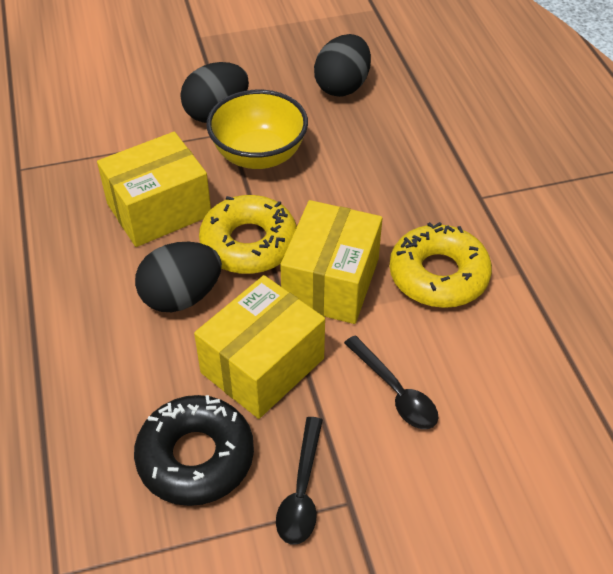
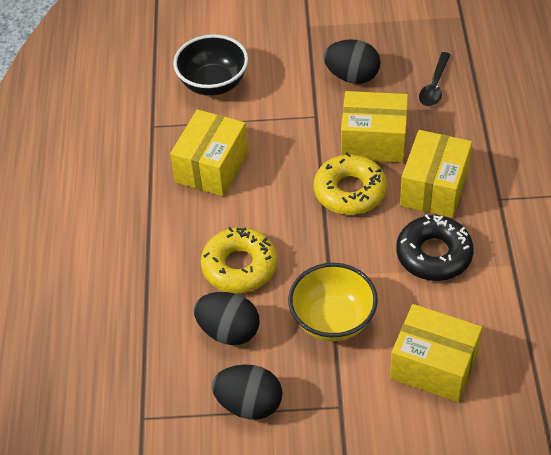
black bowl: none = 0 -> [173,35,248,96] = 1
black spoon: [276,417,323,545] [344,336,438,429] = 2 -> [419,52,451,106] = 1
yellow box: [97,132,211,247] [194,275,325,419] [280,200,382,324] = 3 -> [170,109,248,196] [341,91,408,163] [390,304,482,402] [400,130,472,218] = 4

